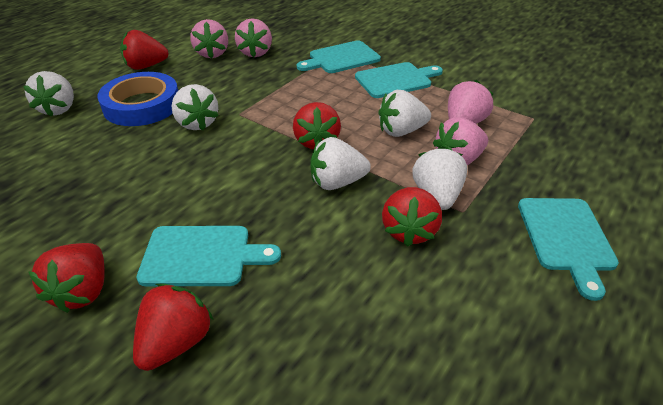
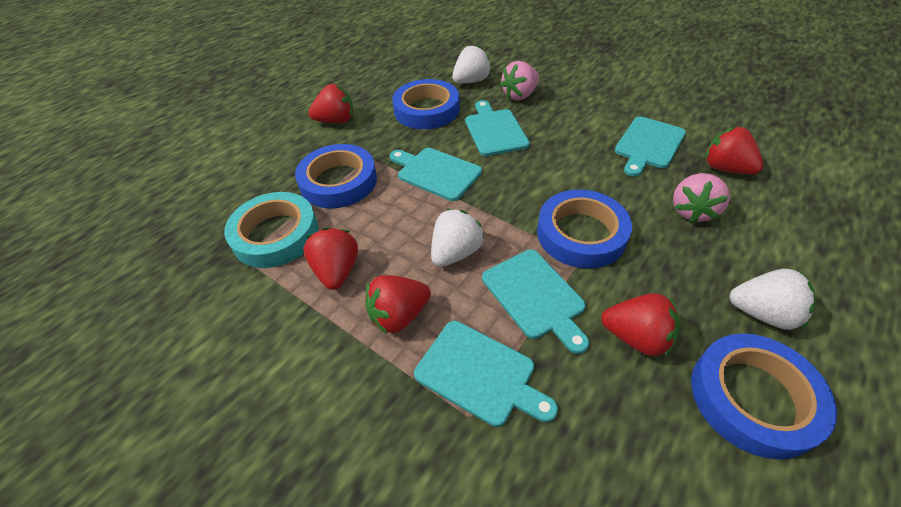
blue tape: [97,72,178,126] = 1 -> [295,144,377,208] [392,79,460,129] [537,190,632,268] [691,333,837,460] = 4
pink strawberry: [190,19,228,59] [235,18,272,58] [433,117,488,165] [448,80,494,124] = 4 -> [500,61,539,100] [673,173,730,223] = 2
turquoise cutting board: [136,226,281,286] [297,40,381,73] [355,62,443,98] [518,198,619,301] = 4 -> [390,148,482,201] [414,321,558,427] [465,100,530,156] [482,249,590,354] [615,116,686,177] = 5
turquoise tape: none = 0 -> [224,192,319,268] = 1
white strawberry: [23,71,74,117] [172,84,218,130] [310,137,371,190] [378,90,431,137] [412,146,467,210] = 5 -> [431,209,484,267] [452,45,491,84] [729,269,815,330] = 3

